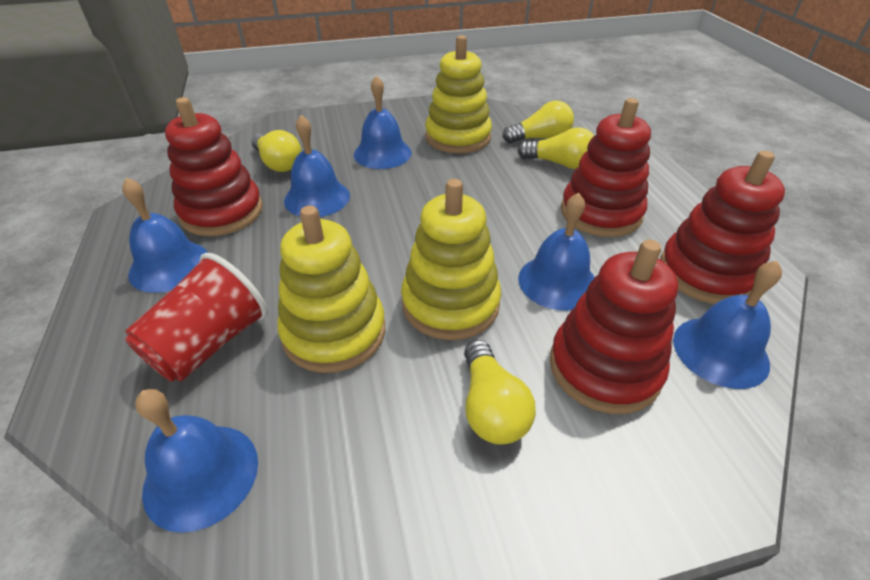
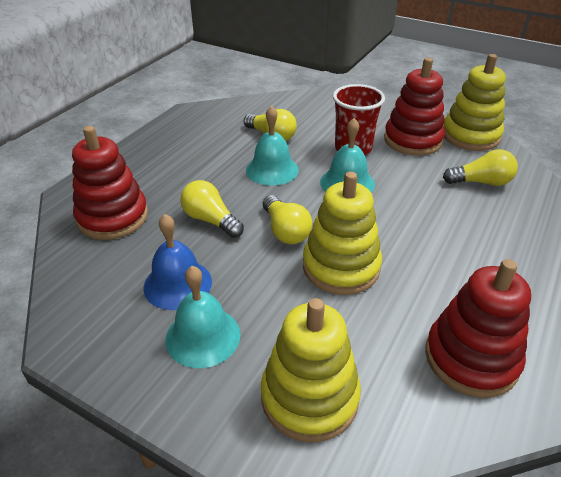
blue bell: [122,177,208,293] [135,389,258,533] [284,115,350,217] [354,75,412,169] [518,193,595,311] [673,261,782,389] = 6 -> [144,214,212,310] = 1
red stacking toy: [165,97,263,236] [550,240,678,414] [561,98,651,237] [660,151,785,304] = 4 -> [72,126,148,240] [384,58,445,156] [425,259,531,398] = 3
turquoise bell: none = 0 -> [165,266,240,368] [246,105,299,186] [320,118,375,193] = 3

